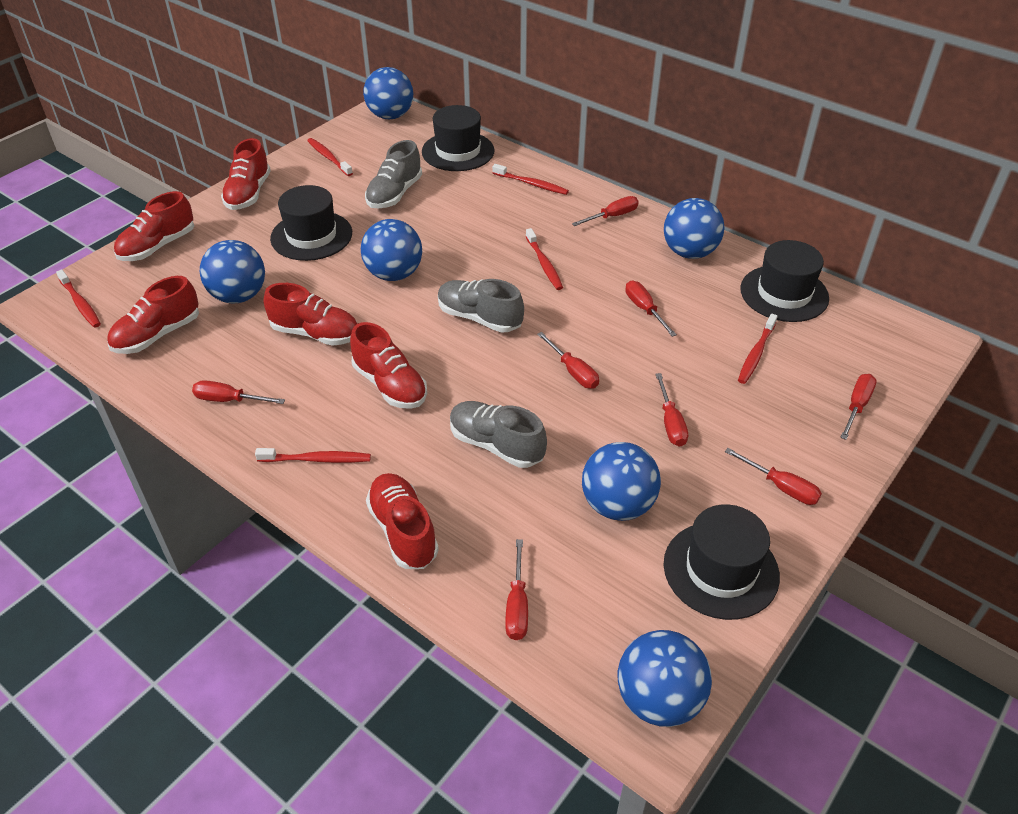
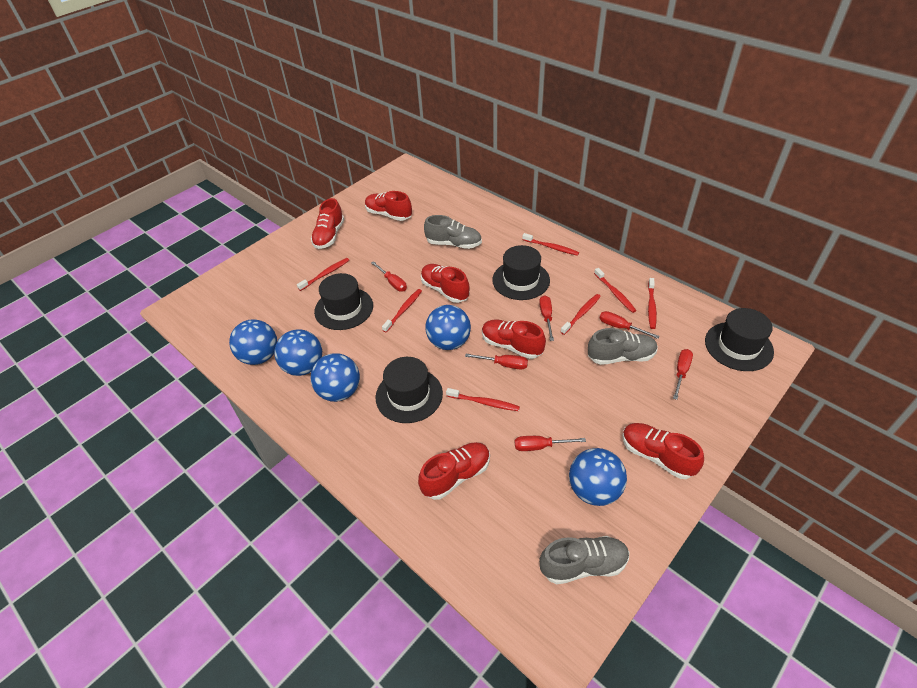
blue ball: [200,240,265,303] [361,219,422,281] [363,67,413,119] [582,442,661,521] [618,630,712,727] [664,198,725,259] = 6 -> [229,319,277,365] [274,329,322,376] [311,353,360,402] [426,305,471,350] [569,448,627,506] = 5
red screwdriver: [192,380,285,404] [505,539,528,640] [537,332,599,389] [572,196,639,226] [625,281,677,337] [655,373,688,447] [725,448,822,505] [840,374,877,440] = 8 -> [371,261,407,292] [465,354,528,369] [515,436,586,451] [539,295,554,341] [600,311,659,339] [673,349,693,400] = 6
red toothbrush: [56,270,101,328] [255,448,371,463] [307,138,353,176] [492,164,569,195] [526,228,563,290] [738,314,778,384] = 6 -> [297,258,349,291] [382,289,422,333] [446,388,520,411] [522,233,579,256] [561,294,601,335] [594,268,636,313] [648,278,657,329] = 7

